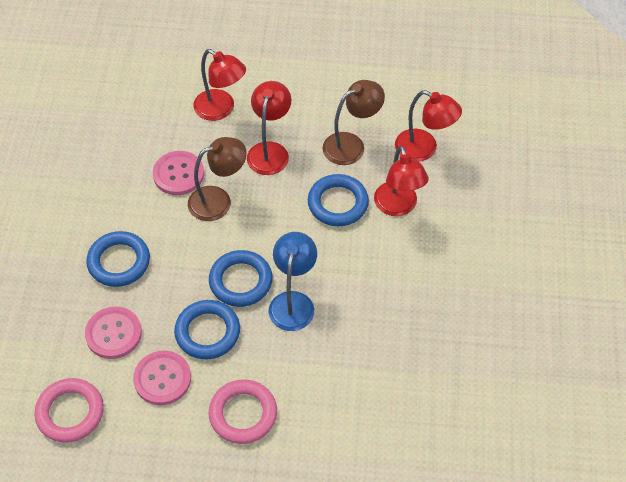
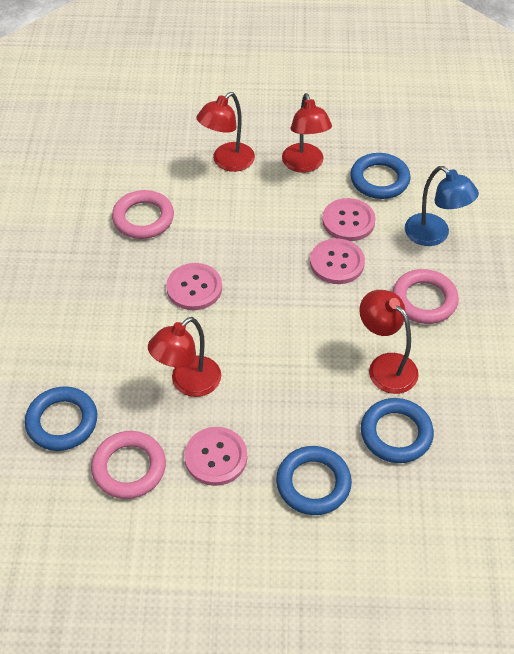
brown lamp: [188,137,247,221] [322,80,385,165] = 2 -> none = 0
pink button: [85,307,142,359] [133,351,191,405] [153,151,204,195] = 3 -> [166,263,222,310] [184,427,247,486] [310,238,365,284] [322,198,376,241] = 4
pink ring: [34,378,104,443] [209,379,277,444] = 2 -> [91,431,166,499] [112,190,174,239] [392,269,459,324] = 3

